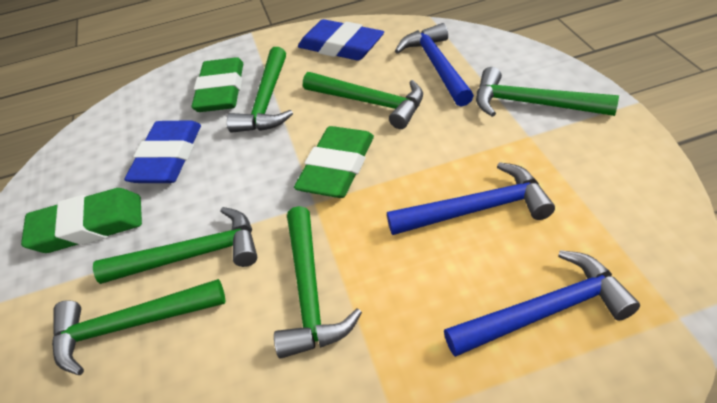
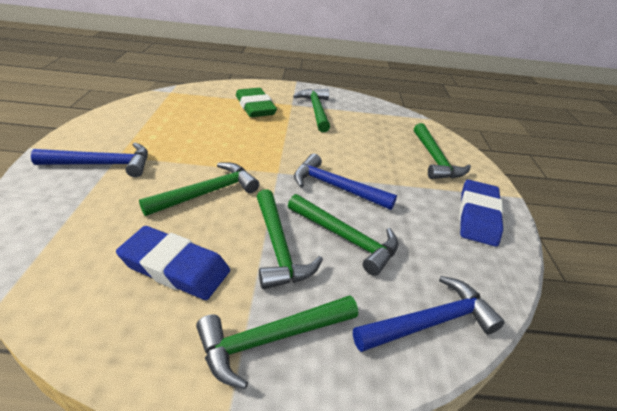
green eraser: [21,188,142,253] [191,57,243,112] [294,126,374,198] = 3 -> [236,88,277,117] = 1

